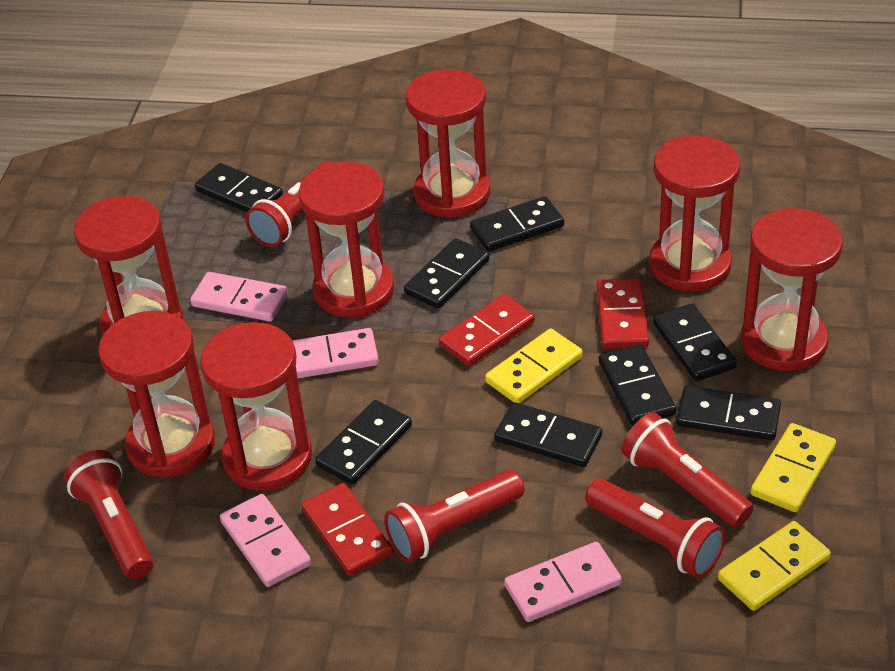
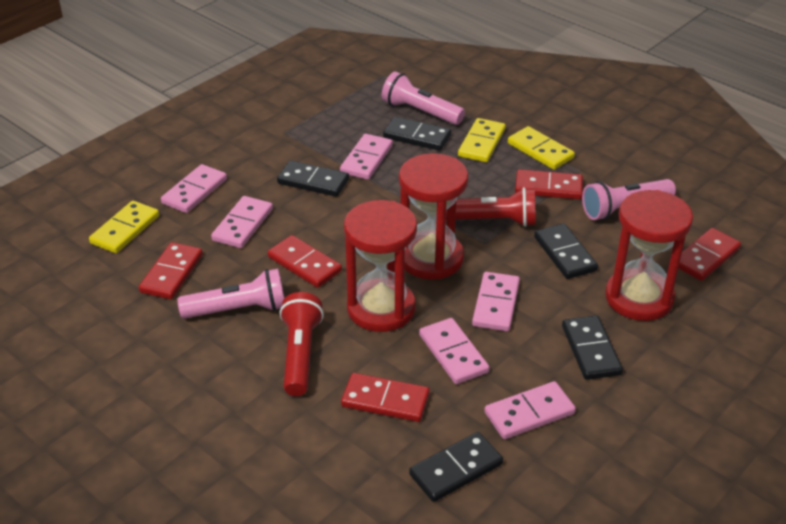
black domino: [195,163,283,213] [315,400,412,485] [404,238,490,309] [470,196,564,252] [495,402,602,467] [599,345,676,426] [653,304,737,381] [677,386,781,440] = 8 -> [277,160,349,197] [383,117,451,151] [409,432,503,502] [534,224,598,279] [562,315,623,380] = 5
pink domino: [190,272,288,322] [220,494,311,587] [292,328,379,378] [504,542,622,622] = 4 -> [161,164,227,213] [211,196,273,248] [340,134,393,180] [419,318,490,384] [472,272,520,331] [484,381,576,439] = 6
pink flashlight: none = 0 -> [177,269,284,319] [382,71,465,125] [582,179,676,220] = 3
red domino: [301,483,393,576] [439,294,535,366] [597,278,649,349] = 3 -> [139,242,203,299] [268,235,342,288] [341,373,430,422] [515,169,583,199] [678,228,741,281] = 5
red flashlight: [64,450,153,579] [245,161,332,247] [384,470,524,562] [585,479,726,578] [621,412,754,528] = 5 -> [279,292,324,396] [446,187,536,227] = 2
red hourglass: [74,196,183,336] [98,311,215,478] [200,322,312,491] [299,162,395,317] [406,69,490,218] [650,135,740,292] [741,208,843,371] = 7 -> [344,200,417,332] [399,153,468,280] [605,190,693,321] = 3

